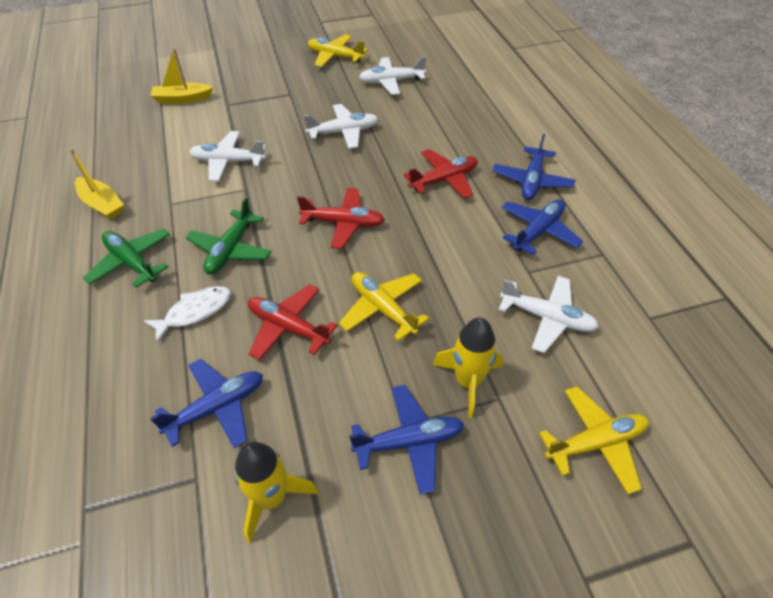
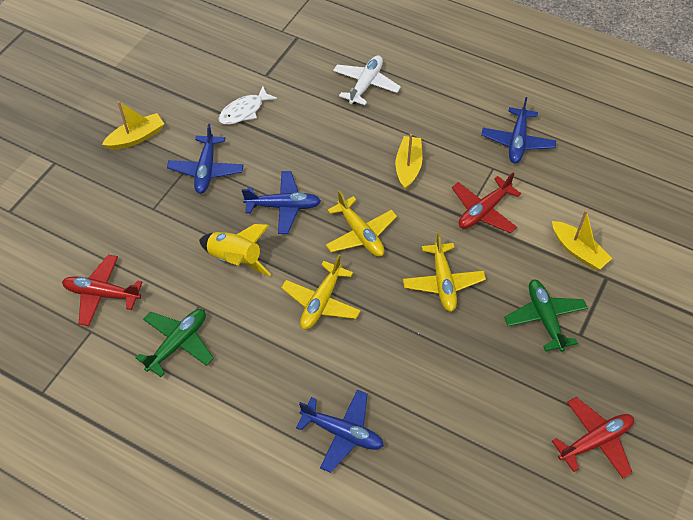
white plane: [189,131,266,181] [304,104,378,149] [359,56,426,95] [499,276,599,353] = 4 -> [333,55,401,105] = 1
yellow boat: [70,149,124,219] [150,48,213,104] = 2 -> [102,101,164,150] [395,134,422,190] [552,210,612,270] = 3
yellow rocket: [234,442,318,543] [433,317,503,418] = 2 -> [199,224,271,276] = 1

